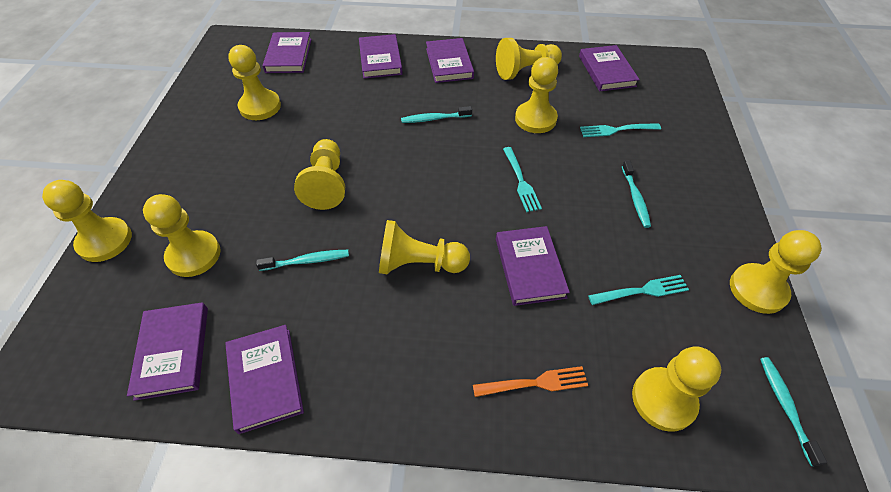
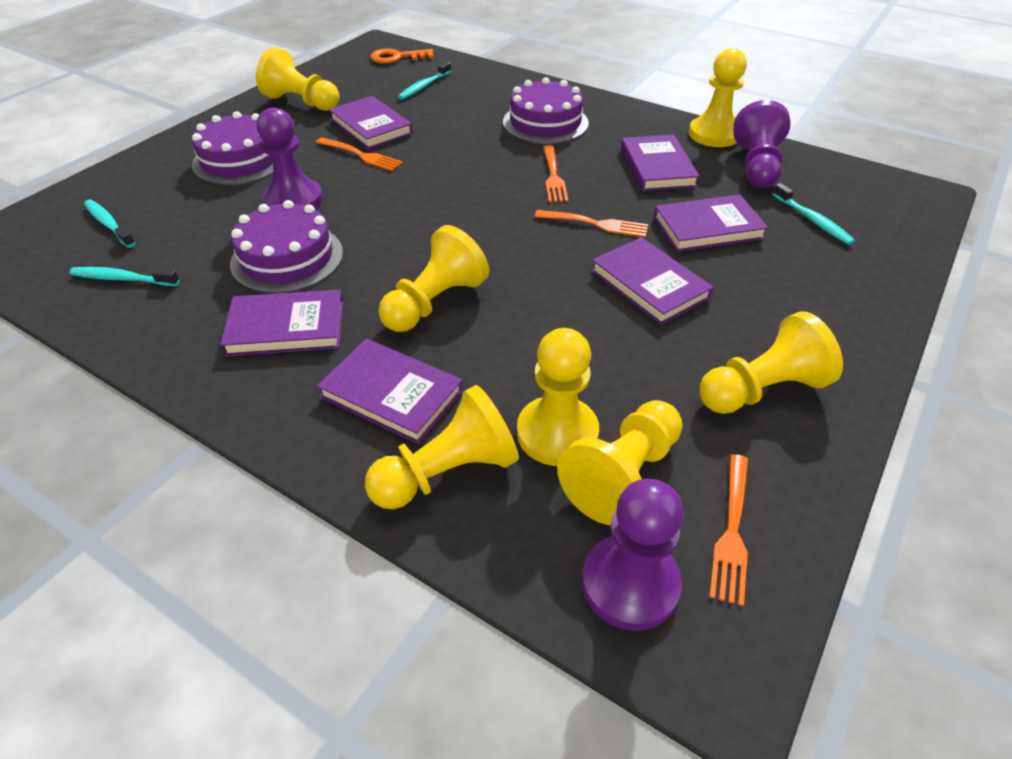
orange fork: [473,366,588,397] = 1 -> [316,138,403,171] [535,210,648,237] [543,145,568,202] [709,454,748,606] = 4
orange key: none = 0 -> [370,48,434,64] = 1
purple book: [127,302,208,401] [225,325,304,434] [262,32,312,73] [359,34,403,79] [426,38,474,83] [496,226,570,306] [579,45,640,91] = 7 -> [220,290,343,356] [317,339,463,444] [329,96,413,149] [591,237,714,325] [621,135,700,191] [654,194,768,252] = 6
purple cake: none = 0 -> [192,111,273,185] [230,200,343,294] [503,77,589,144] = 3
purple pawn: none = 0 -> [256,108,323,209] [582,479,684,631] [733,100,790,188] = 3
turquoise fork: [503,147,542,212] [580,123,661,137] [588,275,689,305] = 3 -> none = 0
yellow pawn: [42,180,132,262] [143,194,220,277] [228,45,281,120] [294,139,345,210] [379,220,470,274] [496,38,562,80] [515,57,558,133] [632,346,721,432] [730,230,822,314] = 9 -> [256,47,339,111] [365,385,519,509] [378,225,489,332] [517,328,599,466] [557,400,683,525] [689,48,747,147] [699,311,843,414] = 7

